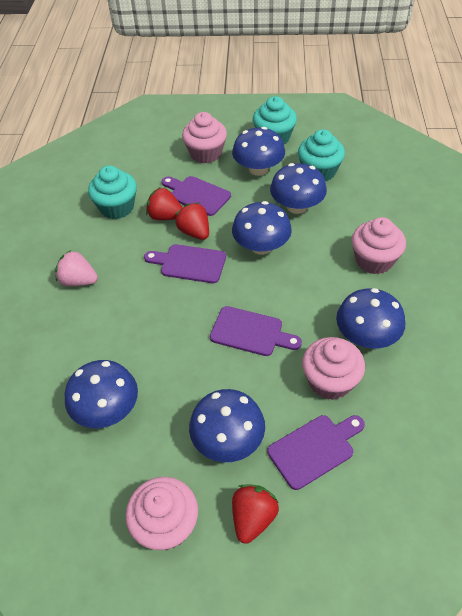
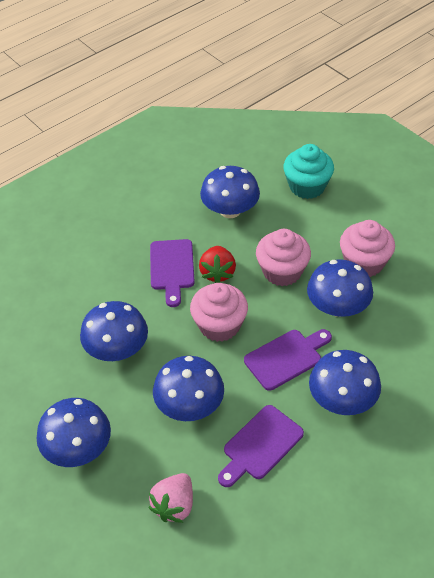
pink cupcake: [125,477,198,550] [182,112,227,164] [302,337,365,400] [352,217,406,274] = 4 -> [190,283,248,342] [256,229,311,286] [340,220,395,277] = 3
purple cutting board: [144,244,226,283] [162,176,231,216] [210,306,302,356] [268,415,365,490] = 4 -> [150,239,195,307] [218,405,304,487] [244,329,332,391] = 3
red strawberry: [146,187,183,220] [175,202,209,240] [232,485,279,544] = 3 -> [199,246,236,283] = 1
turquoise cupcake: [88,165,137,219] [253,96,297,144] [298,129,345,181] = 3 -> [283,144,334,199] = 1

